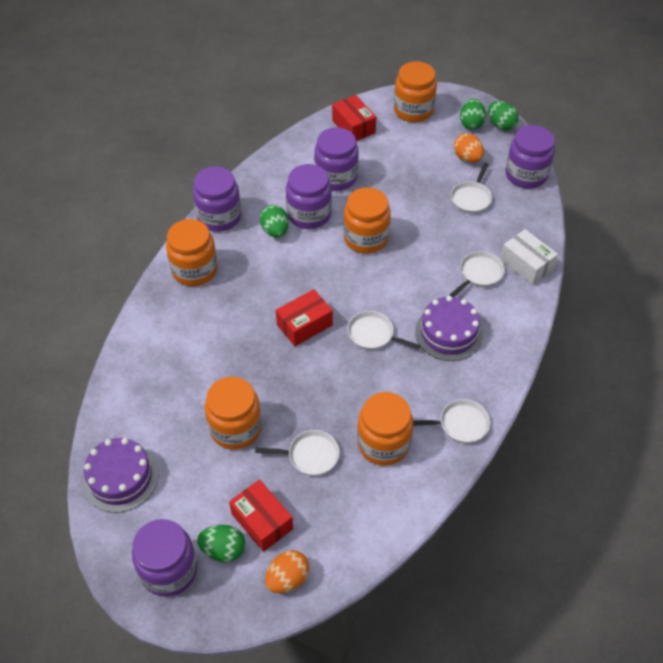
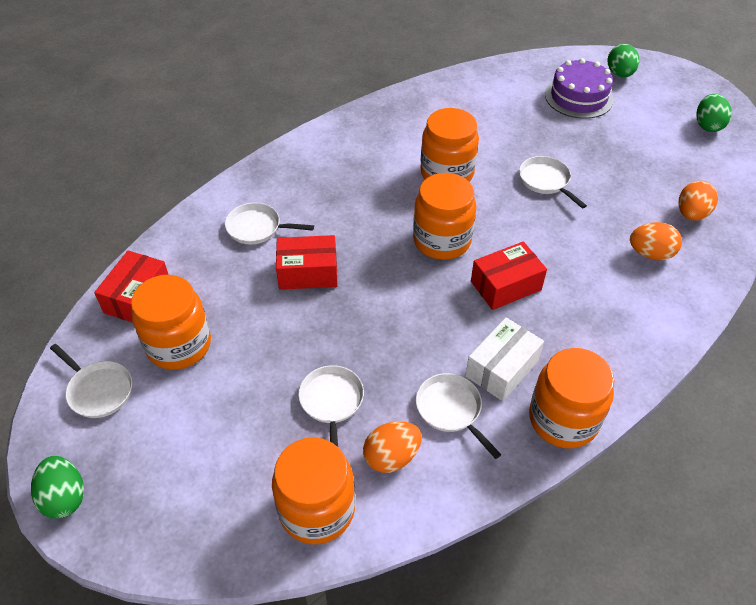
green egg: [197,525,245,562] [260,205,289,238] [460,99,486,130] [488,101,519,130] = 4 -> [31,456,84,519] [608,44,639,78] [696,94,732,132] = 3
orange egg: [265,550,309,593] [454,133,484,163] = 2 -> [363,421,422,473] [630,222,682,260] [678,181,718,221] = 3
purple cake: [82,438,159,513] [415,296,483,361] = 2 -> [545,58,613,119] = 1
purple jar: [132,519,198,597] [193,166,241,232] [286,164,332,229] [314,127,359,191] [506,125,555,189] = 5 -> none = 0

